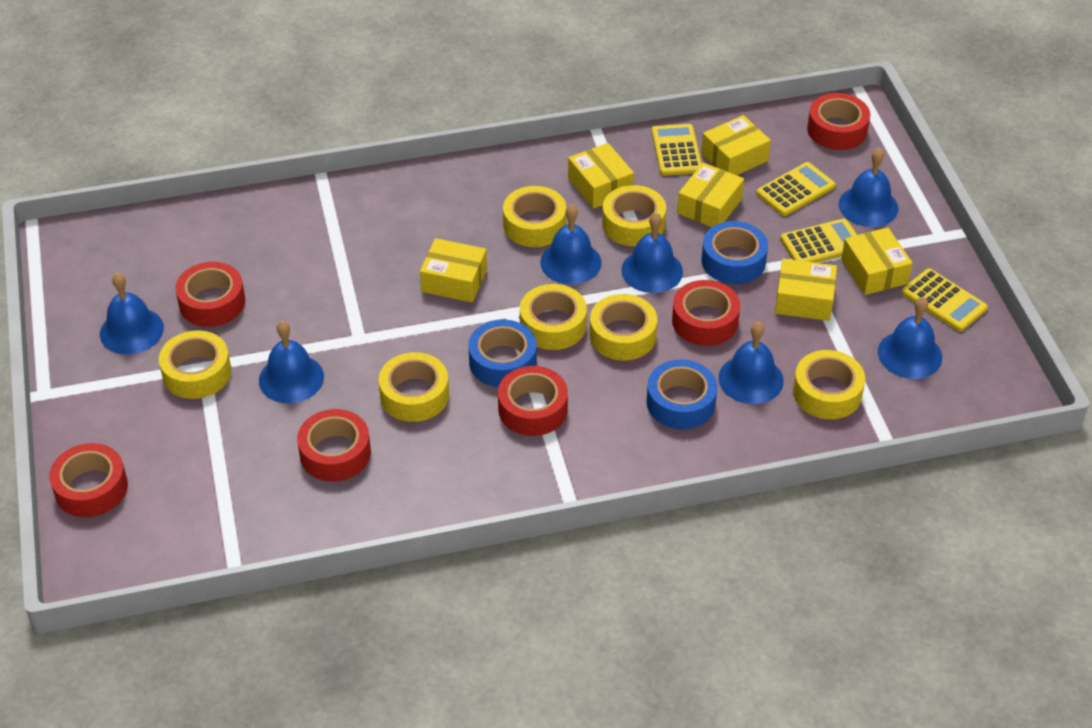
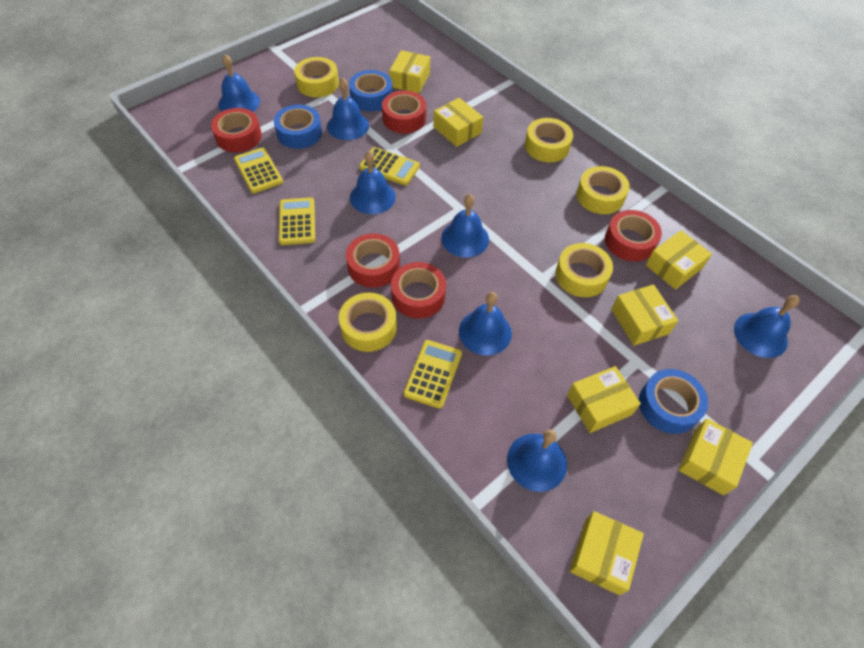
red tape: [49,443,128,517] [175,262,245,327] [297,409,371,481] [498,366,568,436] [672,280,740,346] [807,93,870,150] = 6 -> [211,108,262,153] [346,233,400,288] [382,91,426,133] [391,262,446,319] [605,210,662,262] = 5
yellow box: [420,238,487,303] [568,143,634,209] [677,163,744,227] [701,115,771,175] [775,259,837,321] [841,227,913,295] = 6 -> [389,50,430,94] [433,98,483,147] [567,366,641,433] [570,511,644,595] [611,285,678,346] [646,230,712,290] [678,419,753,496] = 7
yellow tape: [159,330,232,399] [378,352,449,422] [503,186,566,247] [520,284,587,350] [590,294,657,361] [602,185,666,246] [793,350,865,419] = 7 -> [294,57,339,97] [339,293,397,352] [525,118,573,162] [555,243,613,297] [576,166,630,214] = 5

